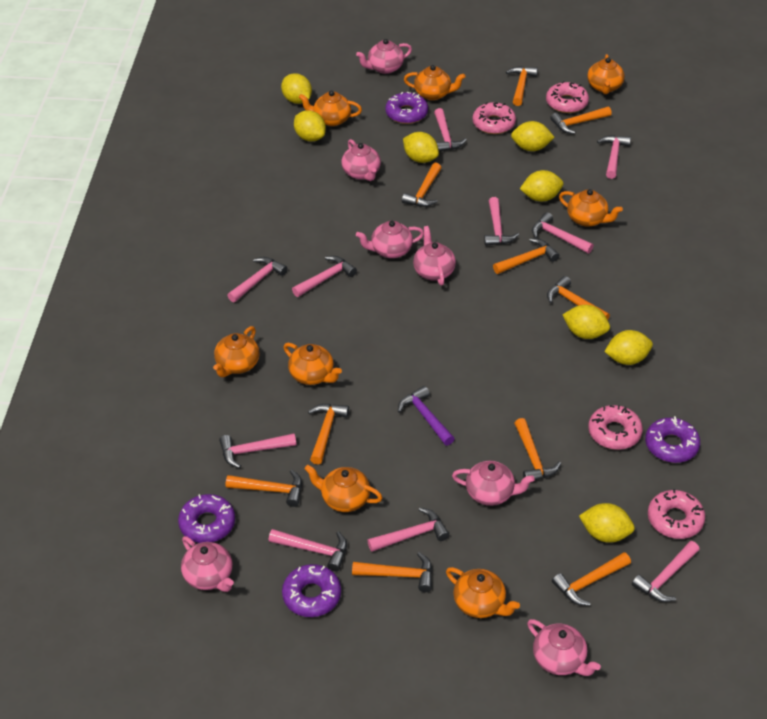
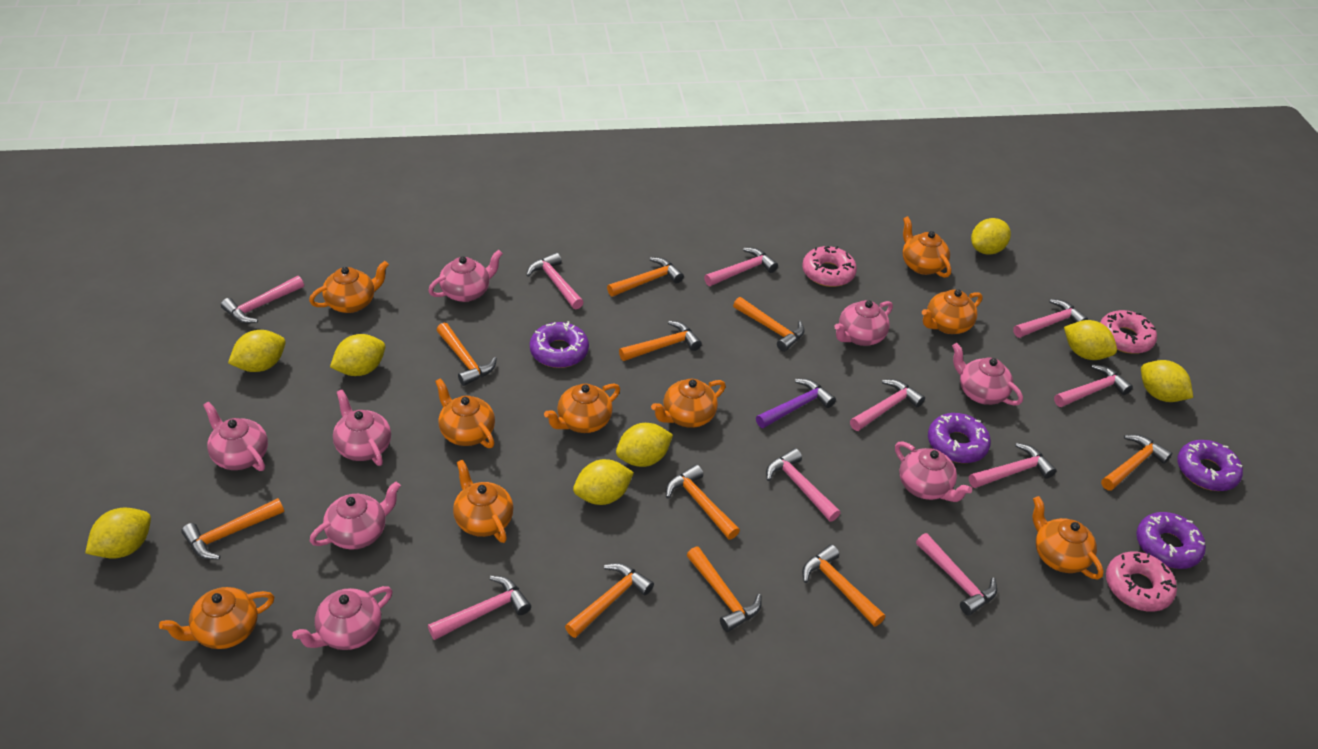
orange teapot: [213,326,260,377] [283,343,342,385] [299,91,362,126] [304,465,382,512] [404,65,466,100] [446,567,520,618] [559,189,623,227] [587,54,625,94] = 8 -> [159,587,274,649] [309,261,389,313] [435,378,495,448] [453,460,514,543] [544,384,620,433] [651,379,726,428] [902,216,951,278] [922,289,982,334] [1033,496,1104,580] = 9
pink donut: [473,102,516,134] [546,81,589,113] [588,405,643,450] [648,489,705,539] = 4 -> [802,246,857,287] [1100,310,1157,354] [1106,552,1177,612] = 3
pink teapot: [181,536,234,592] [341,139,381,181] [356,39,412,74] [356,221,424,258] [413,226,456,286] [452,461,535,506] [527,619,601,676] = 7 -> [203,402,268,471] [292,586,392,650] [310,481,401,549] [333,389,391,466] [428,250,503,302] [834,300,893,346] [895,442,972,502] [952,343,1023,406] = 8

